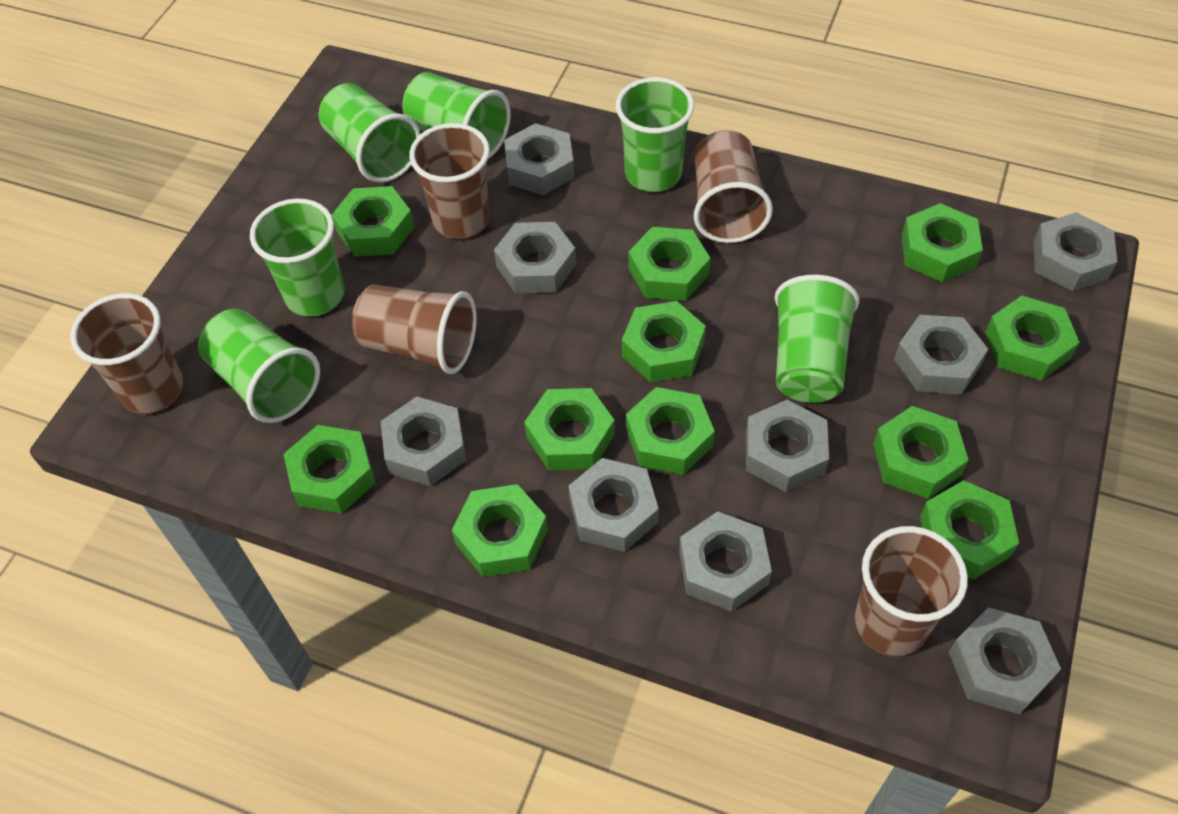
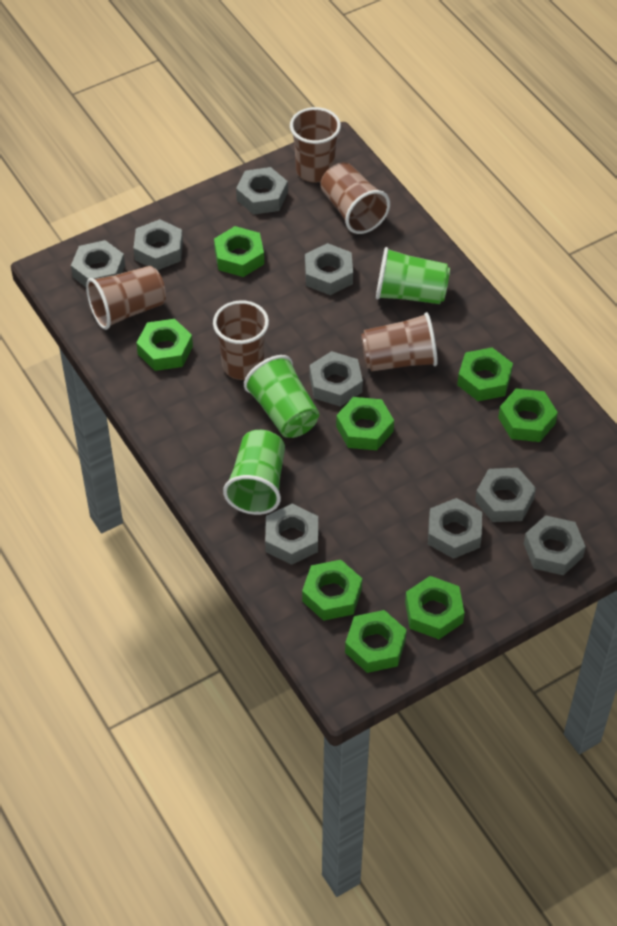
green cup: [198,309,320,423] [250,198,344,317] [319,83,420,182] [402,72,511,159] [616,77,694,192] [775,275,859,403] = 6 -> [223,430,285,515] [244,355,319,438] [376,247,450,304] = 3
green nut: [283,425,375,513] [332,186,414,257] [452,484,548,577] [524,388,615,470] [622,301,706,383] [626,387,715,475] [628,227,710,301] [873,406,968,499] [902,203,983,282] [920,480,1019,580] [985,296,1080,381] = 11 -> [136,319,193,371] [214,226,264,277] [302,560,362,621] [336,397,394,450] [345,610,407,673] [405,576,464,639] [457,348,513,401] [498,388,558,442] = 8

